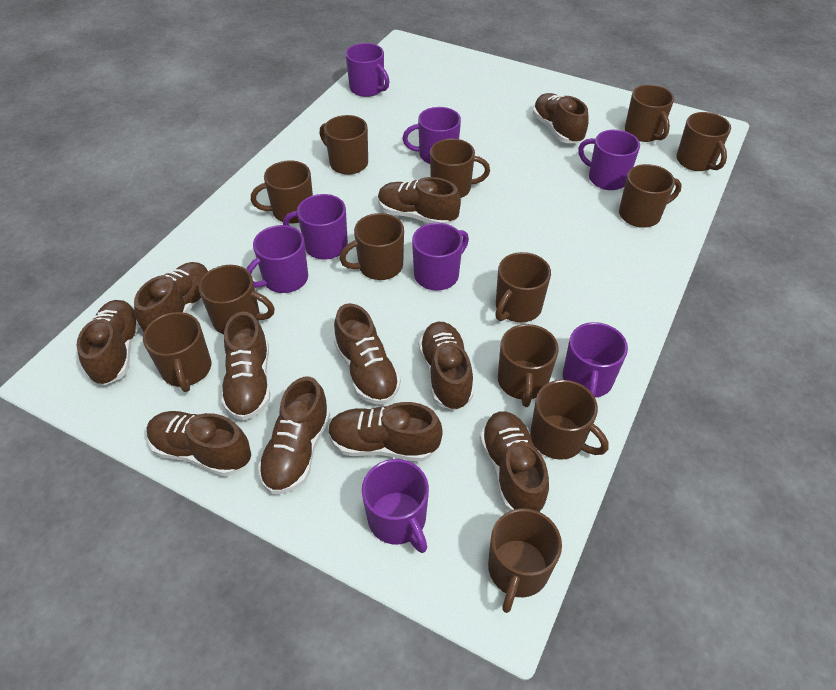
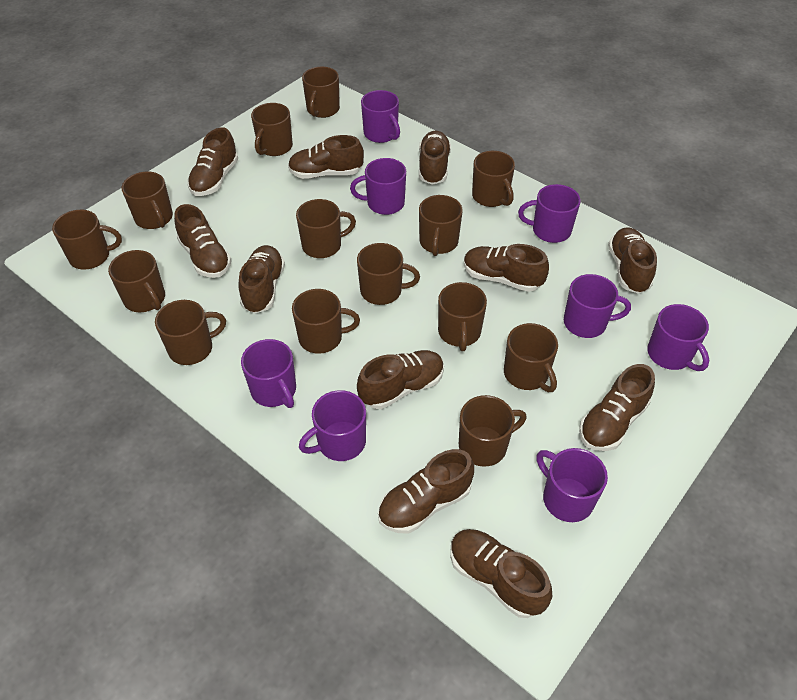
brown mug: [143,312,211,392] [198,265,275,334] [251,160,313,224] [319,115,368,175] [340,213,404,280] [430,139,490,198] [488,508,562,613] [495,252,551,322] [498,324,559,407] [530,380,609,460] [619,164,682,228] [625,85,674,142] [676,112,731,171] = 13 -> [52,210,122,269] [108,250,165,312] [122,172,173,229] [155,300,226,365] [251,103,293,156] [292,289,360,354] [296,199,356,258] [302,67,340,118] [357,243,420,305] [419,195,463,256] [438,282,487,351] [459,395,527,467] [472,151,515,207] [504,323,558,392] = 14

